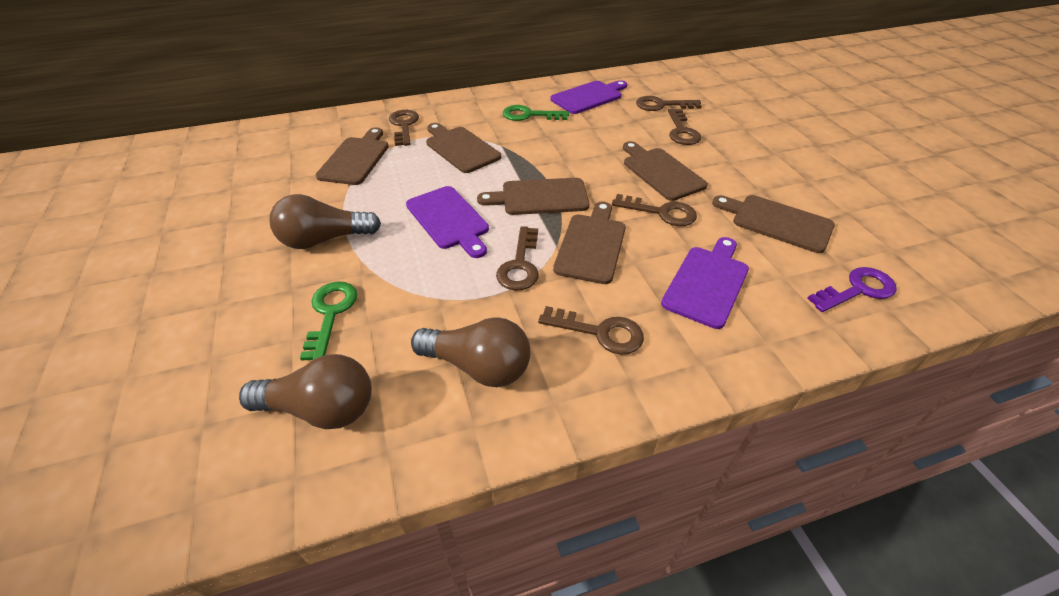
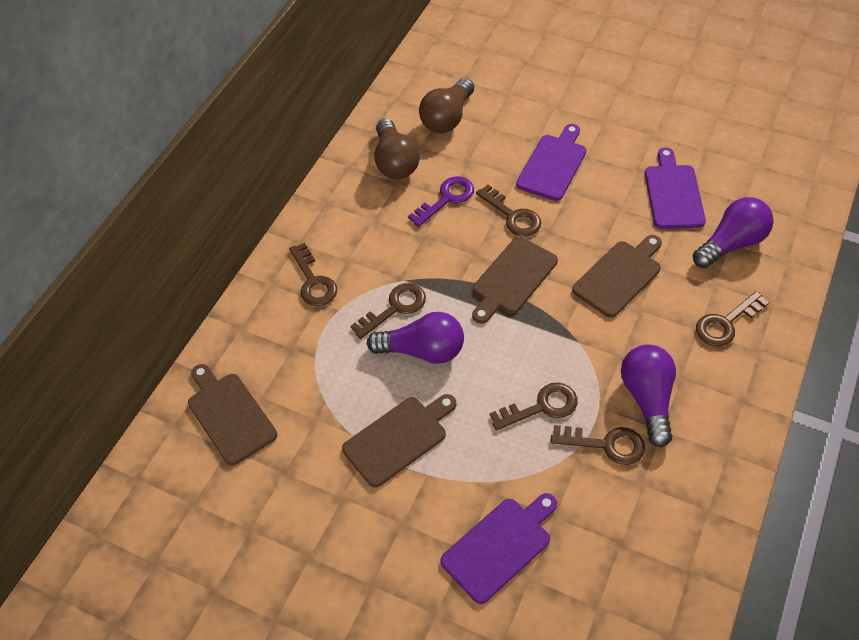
brown cutting board: [316,127,389,185] [426,123,501,173] [477,178,590,215] [553,201,626,284] [623,141,708,201] [712,195,835,253] = 6 -> [188,364,277,466] [342,394,457,488] [472,237,558,324] [572,235,662,318] = 4
brown light bulb: [239,354,372,429] [269,194,381,249] [411,317,530,387] = 3 -> [375,119,420,179] [419,78,474,133] = 2
green key: [300,281,357,361] [503,105,569,121] = 2 -> none = 0
purple light bulb: none = 0 -> [367,312,464,364] [621,344,676,447] [693,197,774,268] = 3

